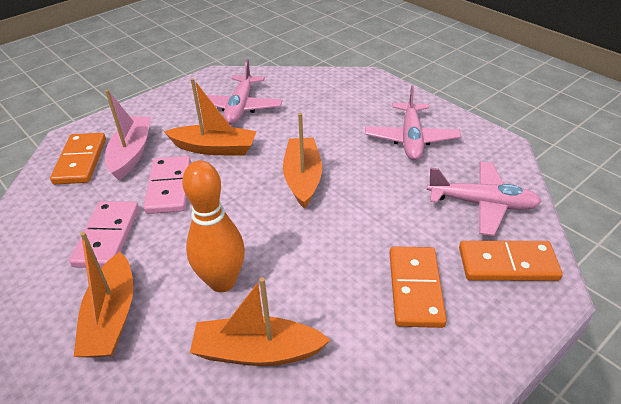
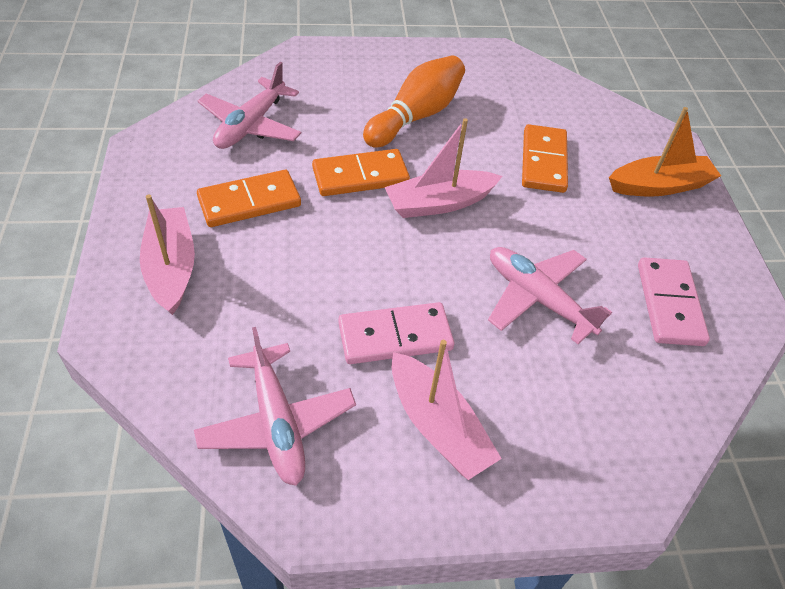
orange boat: [74,232,133,358] [164,78,257,155] [190,277,330,366] [283,113,322,209] = 4 -> [609,107,721,196] = 1
pink boat: [105,90,151,180] = 1 -> [140,194,195,315] [385,118,502,218] [392,340,502,480] = 3

